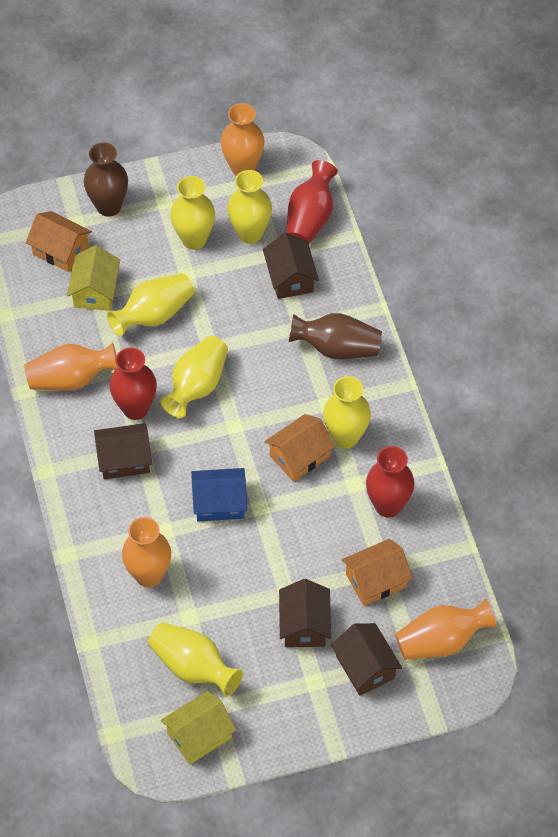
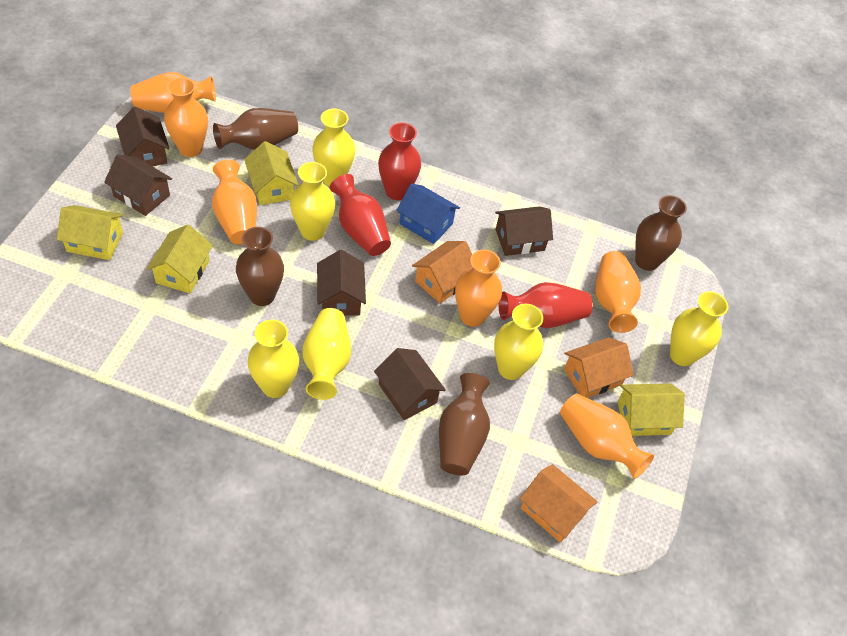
brown house: [94,423,152,479] [263,233,319,299] [279,579,331,647] [331,623,402,696] = 4 -> [104,154,172,216] [116,107,170,166] [317,250,366,316] [374,348,446,420] [495,206,553,256] = 5
brown vase: [84,143,128,217] [289,313,382,359] = 2 -> [213,108,298,150] [236,227,284,306] [439,373,490,475] [635,195,687,271] = 4
orange vase: [24,343,118,391] [122,517,171,588] [221,103,265,176] [395,599,497,660] = 4 -> [131,72,216,113] [164,77,208,157] [212,160,257,245] [455,249,502,327] [560,394,654,479] [595,251,641,333] = 6
yellow house: [67,245,120,311] [161,691,236,764] = 2 -> [57,205,123,260] [147,225,213,294] [244,141,298,205] [617,384,685,436] = 4

